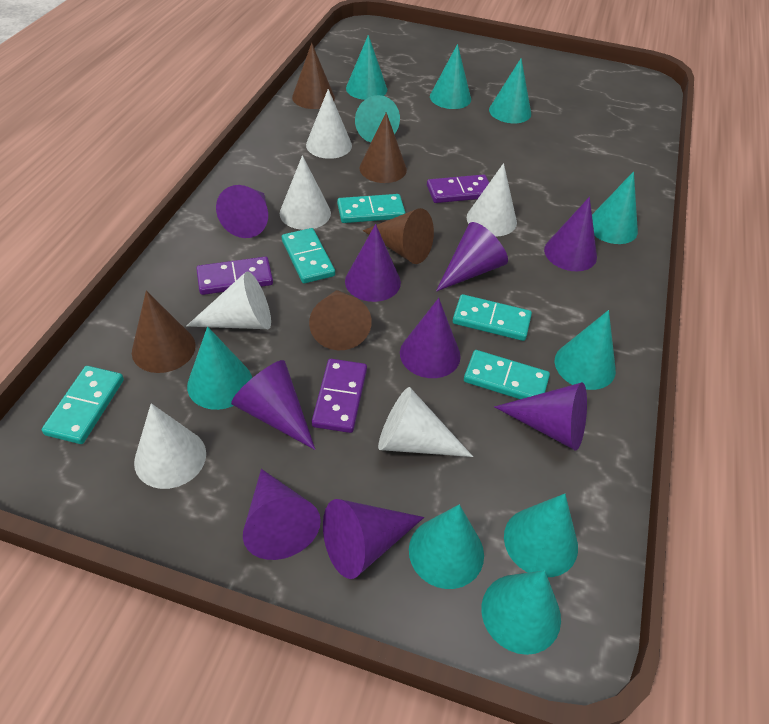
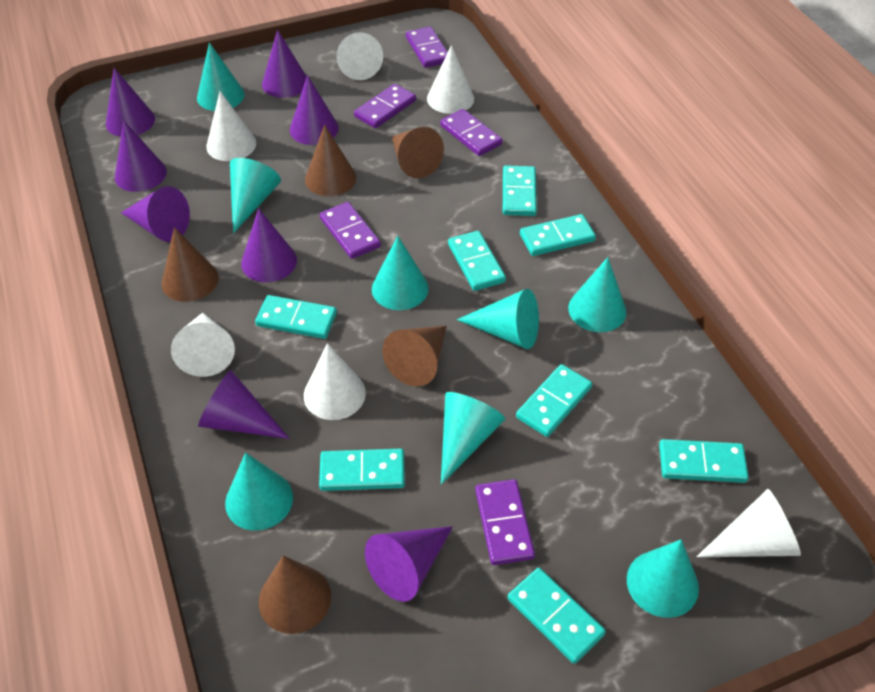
purple cone: [216,185,268,238] [231,360,315,450] [243,469,321,560] [323,499,424,579] [345,224,401,302] [400,298,461,378] [436,222,508,292] [494,382,587,451] [544,197,597,271] = 9 -> [106,68,155,137] [115,120,167,192] [121,186,190,242] [198,370,290,439] [241,208,297,282] [262,30,307,98] [290,75,339,145] [365,526,453,602] = 8
purple domino: [196,257,273,295] [312,359,367,433] [427,174,489,203] = 3 -> [320,202,381,259] [354,84,416,128] [406,27,448,68] [440,109,503,156] [475,479,535,565] = 5
turquoise cone: [187,326,252,410] [346,35,387,100] [355,95,400,143] [409,504,484,589] [430,44,471,109] [482,570,561,655] [489,58,531,123] [504,494,578,577] [555,310,616,390] [592,171,638,244] = 10 -> [197,42,245,111] [225,452,293,531] [230,158,281,234] [372,235,429,310] [441,392,505,485] [457,289,539,349] [568,257,626,332] [627,539,699,618] = 8
turquoise domino: [42,366,124,444] [282,228,335,283] [337,194,405,223] [453,294,532,341] [464,350,550,399] = 5 -> [255,295,337,339] [319,449,405,491] [448,231,506,291] [503,165,537,216] [508,568,606,664] [516,364,592,437] [520,214,596,256] [659,439,749,483] = 8

